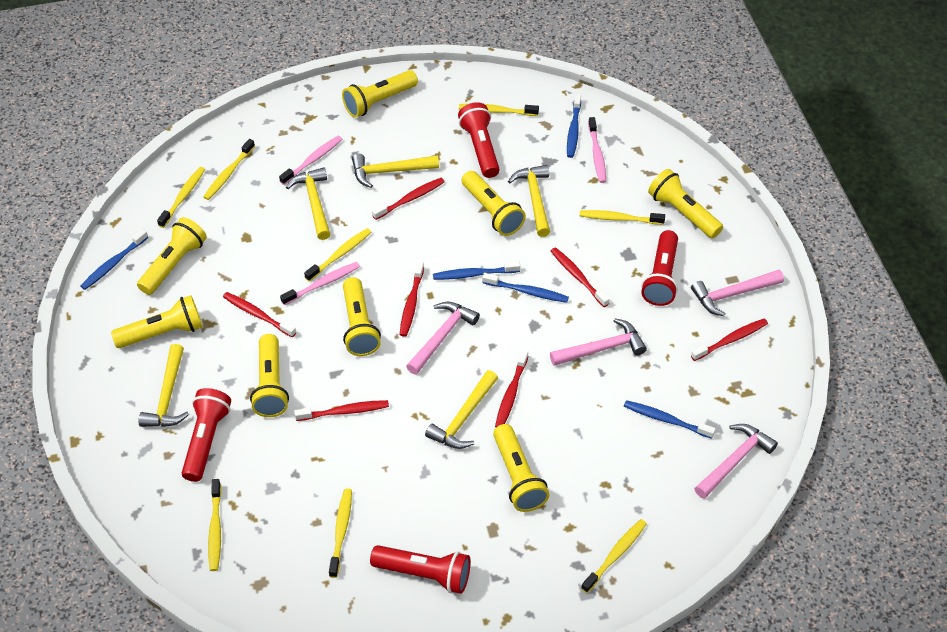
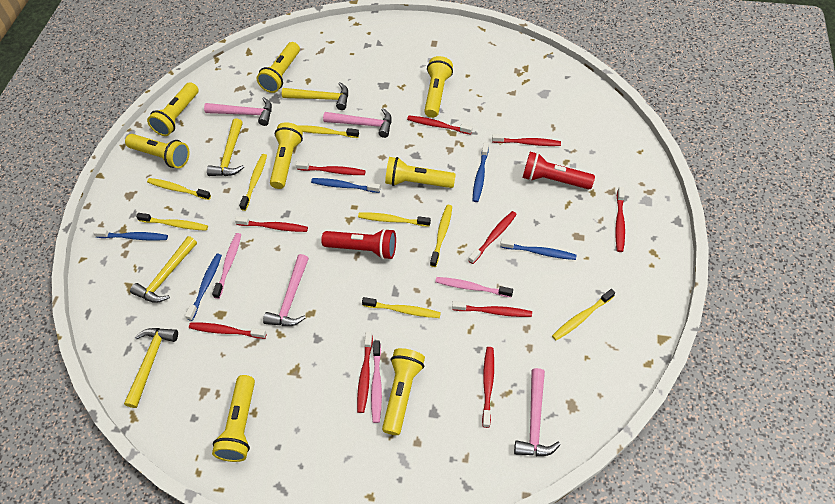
red flashlight: [182,388,231,482] [370,545,471,594] [458,102,500,178] [641,230,678,306] = 4 -> [321,228,396,260] [523,152,595,189] = 2
red toothbrush: [223,292,296,337] [294,400,389,421] [372,178,445,220] [400,261,424,337] [495,349,528,427] [551,247,610,307] [691,319,768,361] = 7 -> [189,322,267,339] [235,216,308,232] [296,161,366,175] [357,332,373,413] [407,116,473,135] [452,301,532,317] [468,211,517,264] [482,347,494,428] [492,134,561,146] [615,187,625,252] = 10
yellow hammer: [138,344,189,427] [286,167,331,240] [352,154,439,188] [425,370,498,449] [508,165,550,237] = 5 -> [124,328,178,408] [130,236,197,303] [207,118,244,176] [282,82,348,110] = 4

